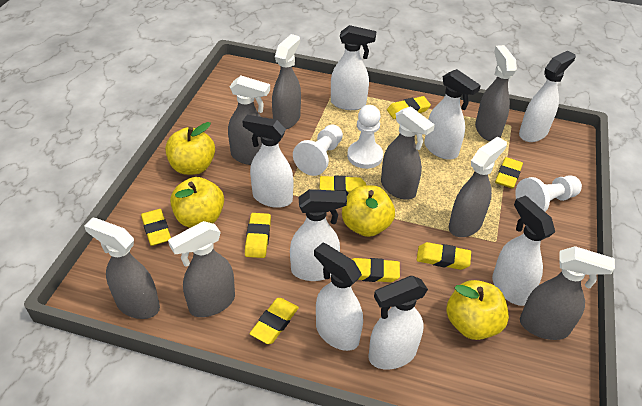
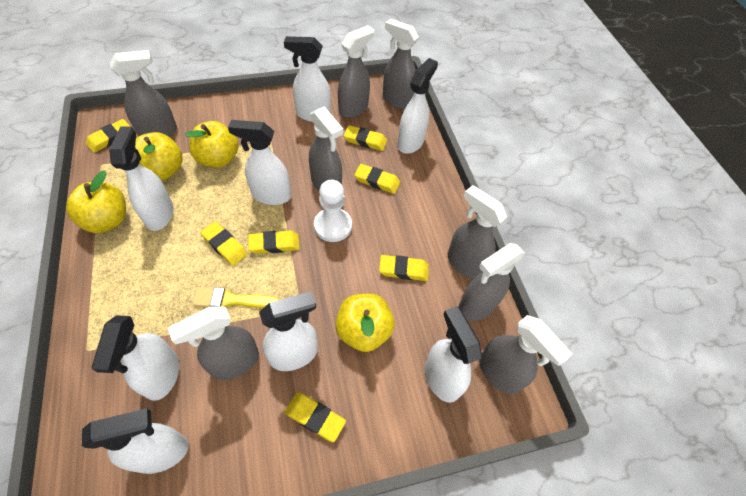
white pawn: [293,124,343,176] [347,105,383,169] [515,175,582,212] = 3 -> [314,180,352,242] = 1
yellow brush: none = 0 -> [193,287,279,308] = 1
yellow eraser: [141,209,171,246] [245,213,271,258] [249,298,299,344] [320,176,366,196] [352,258,400,282] [387,96,431,119] [417,242,471,270] [495,157,523,189] = 8 -> [86,119,131,153] [200,222,248,266] [248,230,300,254] [284,392,346,442] [344,125,387,151] [354,164,400,194] [379,255,429,281] = 7

